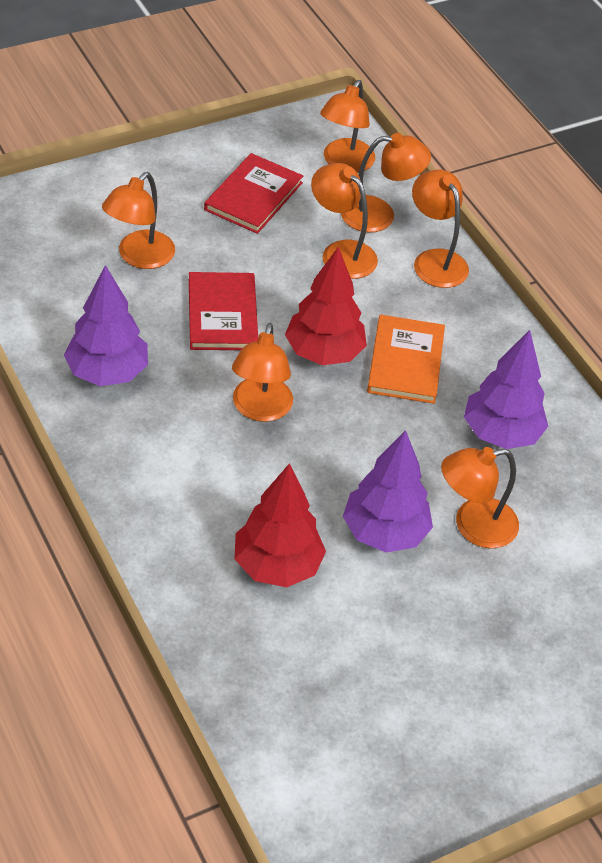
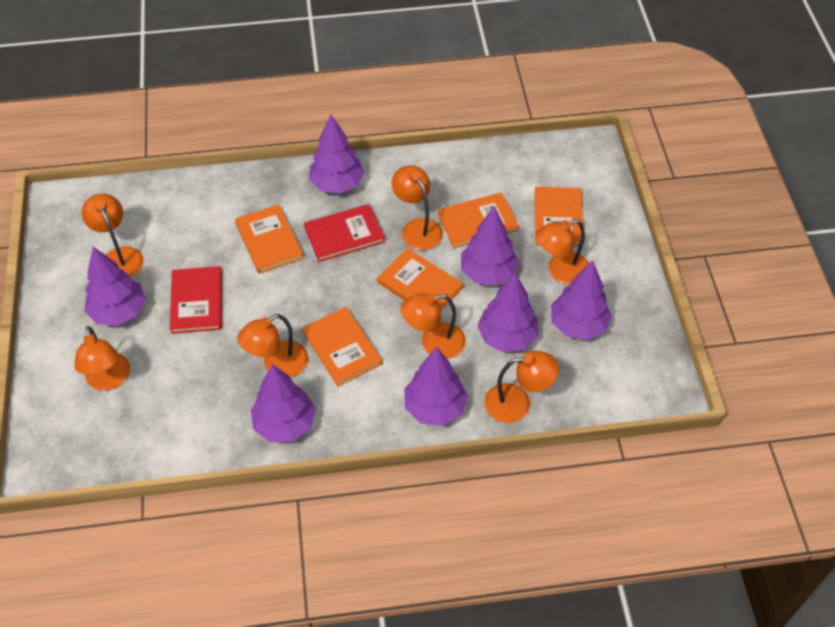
orange book: [367,314,445,404] = 1 -> [235,204,304,274] [302,307,382,386] [377,248,463,311] [438,192,519,248] [534,187,583,246] = 5
purple tree: [64,265,148,386] [343,430,433,552] [464,330,548,449] = 3 -> [85,247,146,326] [251,364,316,442] [309,115,364,194] [404,347,468,426] [461,206,519,286] [477,273,538,352] [551,260,612,340] = 7
red tree: [234,463,326,587] [285,247,367,365] = 2 -> none = 0

